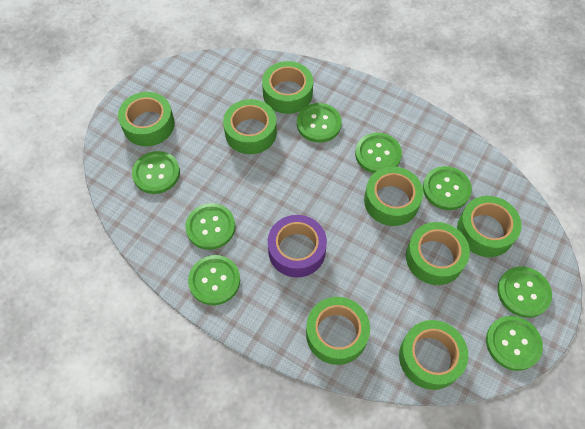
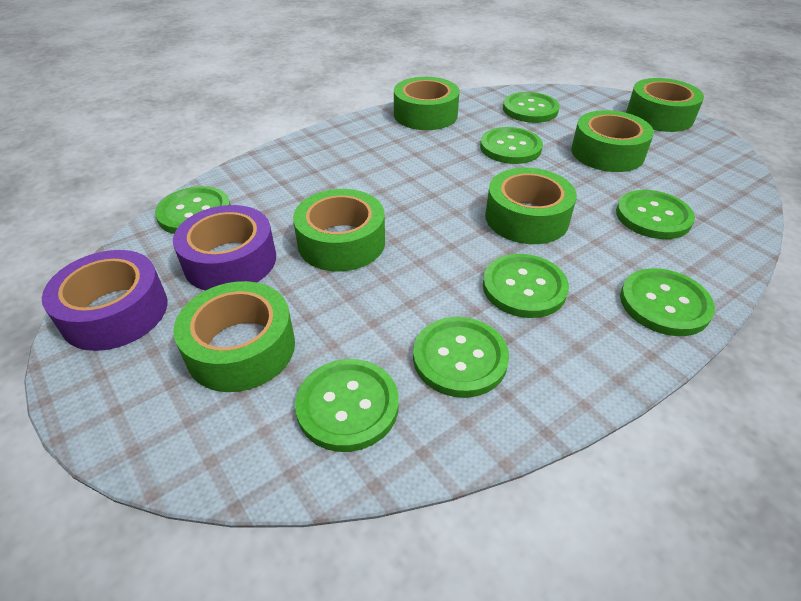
green tape: [118,92,175,146] [223,99,277,154] [262,61,313,114] [306,297,370,365] [364,166,423,226] [399,320,468,390] [406,222,470,285] [457,196,522,257] = 8 -> [173,281,295,392] [293,189,385,271] [394,77,460,130] [485,168,577,244] [571,110,654,172] [626,78,704,132] = 6
purple tape: [268,215,327,277] = 1 -> [42,250,167,351] [173,205,276,291] = 2

